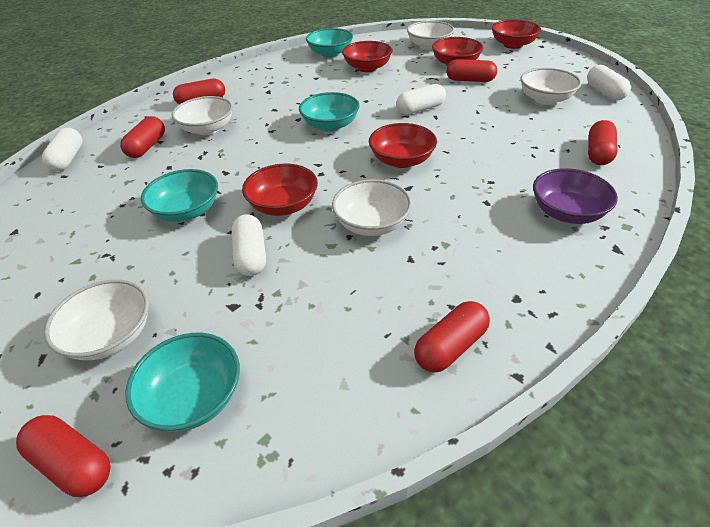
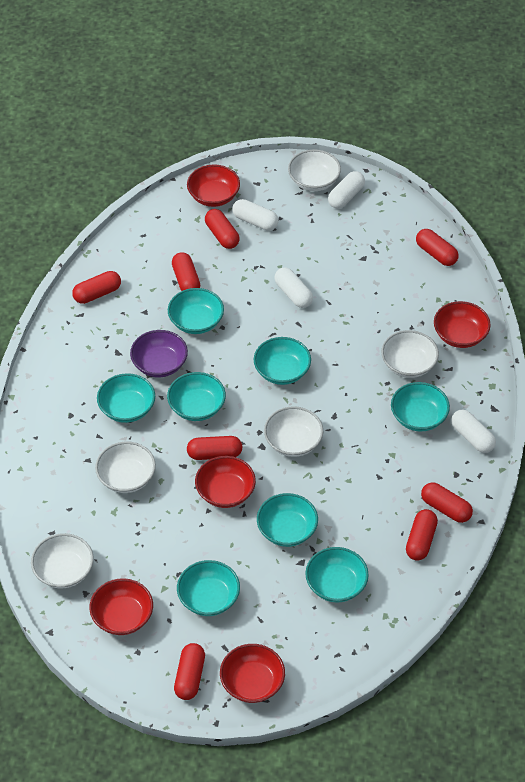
red capsule: [16,415,110,497] [120,116,165,158] [173,78,225,104] [414,301,490,373] [446,59,497,82] [588,120,618,165] = 6 -> [72,271,121,304] [172,252,200,291] [174,643,205,700] [187,436,243,460] [205,209,240,249] [406,509,438,561] [416,229,459,266] [421,482,473,523] = 8
turquoise bowl: [125,333,240,432] [141,169,218,222] [299,92,360,132] [306,28,353,58] = 4 -> [97,373,155,423] [167,372,226,421] [168,288,224,334] [177,560,240,616] [254,337,311,385] [257,493,318,547] [305,547,369,603] [391,382,450,431] = 8

